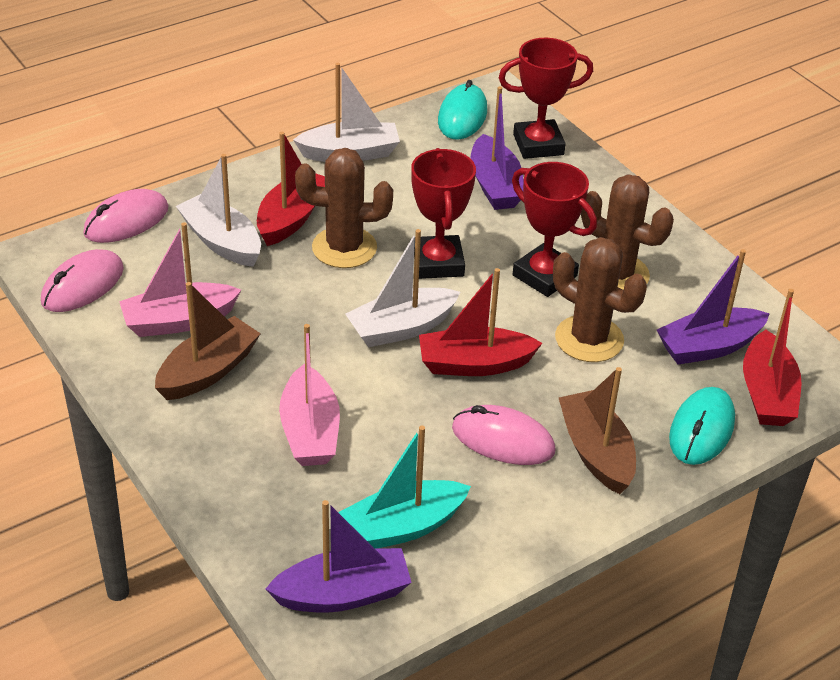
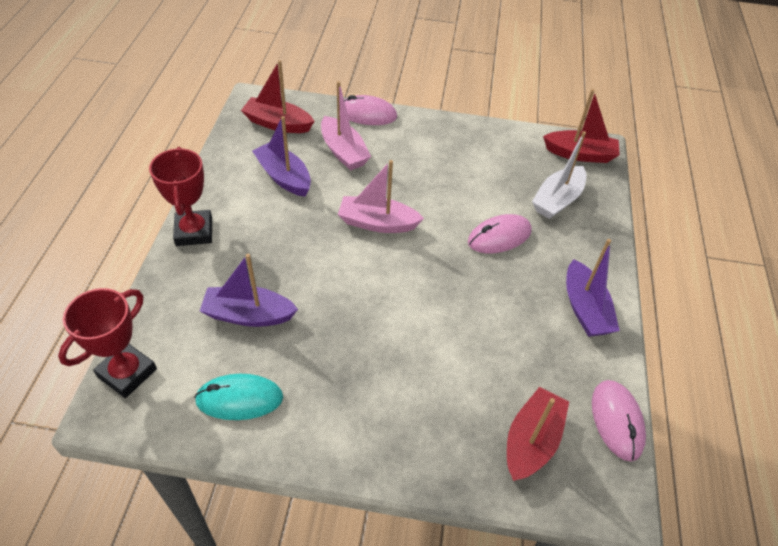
brown boat: [155,282,261,400] [559,367,636,494] = 2 -> none = 0
brown cactus: [295,148,393,268] [553,237,647,362] [581,174,674,290] = 3 -> none = 0
red trophy: [411,148,476,279] [499,38,593,159] [512,162,597,297] = 3 -> [58,288,157,398] [149,147,212,246] = 2
turquoise boat: [338,426,471,549] = 1 -> none = 0
turquoise mouse: [438,80,487,140] [669,387,735,465] = 2 -> [194,374,283,420] = 1
white boat: [176,154,261,267] [293,63,400,162] [345,229,460,347] = 3 -> [532,131,586,219] = 1

